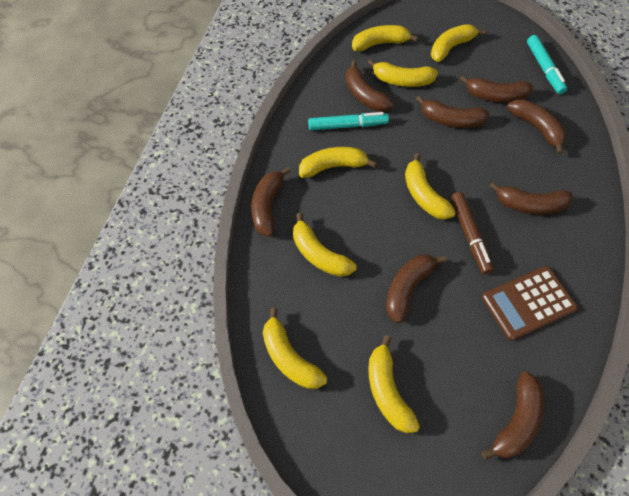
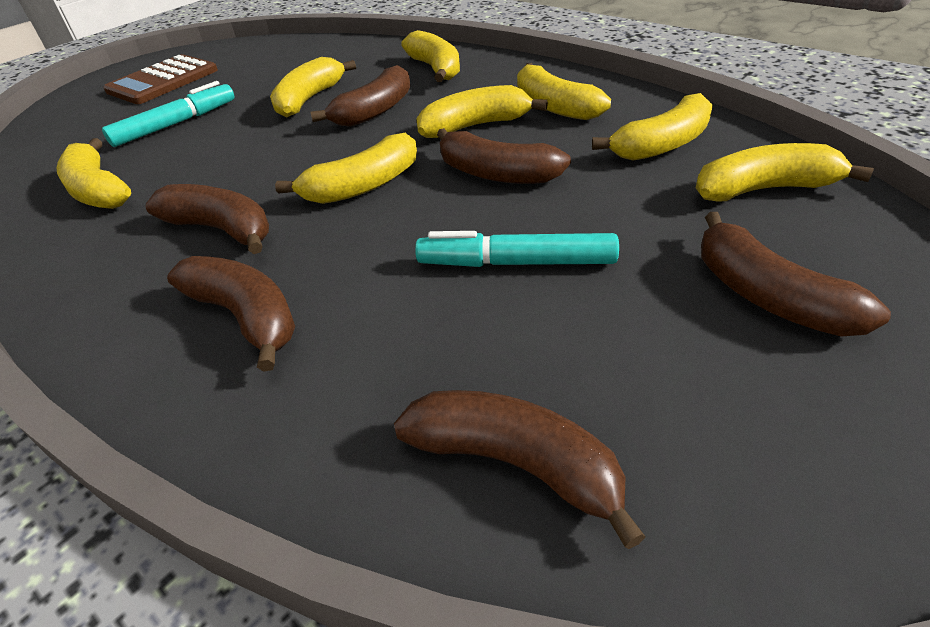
brown banana: [251,167,291,237] [346,60,394,112] [386,254,446,323] [416,95,490,128] [460,75,533,102] [482,371,544,460] [489,182,573,215] [507,99,566,154] = 8 -> [146,184,269,254] [167,256,295,372] [311,65,411,127] [394,390,646,549] [437,128,571,184] [701,212,891,337] = 6
brown marker: [451,192,494,274] = 1 -> none = 0

